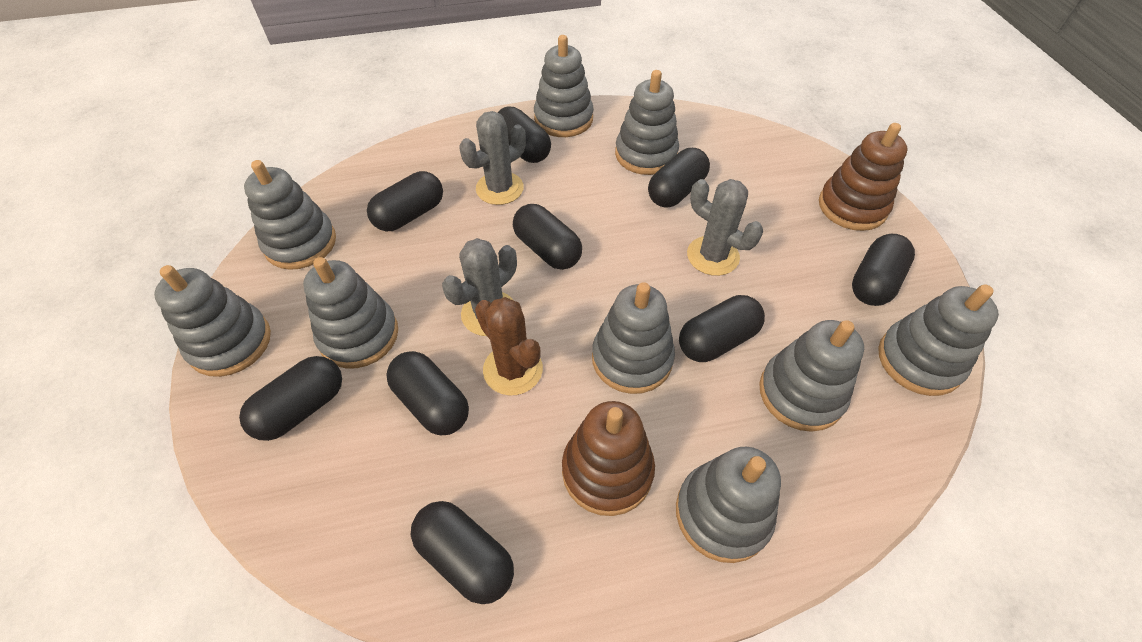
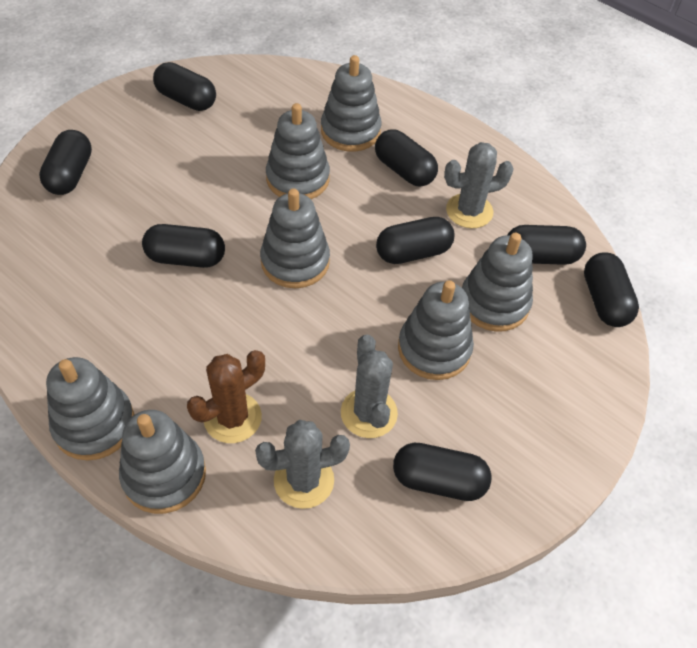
black capsule: [239,356,342,441] [367,171,443,231] [386,351,469,435] [411,501,514,604] [497,107,551,163] [513,204,582,270] [648,148,710,208] [679,295,765,362] [852,234,915,306] = 9 -> [39,130,92,195] [142,224,225,268] [153,62,216,111] [375,129,438,187] [376,217,455,264] [393,443,492,501] [507,225,586,265] [584,252,639,327] = 8
brown stacking toy: [562,401,655,516] [819,123,908,231] = 2 -> none = 0
grey stacking toy: [154,265,271,377] [244,160,336,270] [303,257,398,368] [534,35,594,137] [592,282,675,394] [615,70,679,175] [676,447,781,563] [759,320,864,432] [878,285,999,396] = 9 -> [46,357,135,460] [119,410,206,514] [260,188,330,288] [266,103,330,199] [321,55,382,152] [398,280,474,380] [462,233,533,332] = 7

